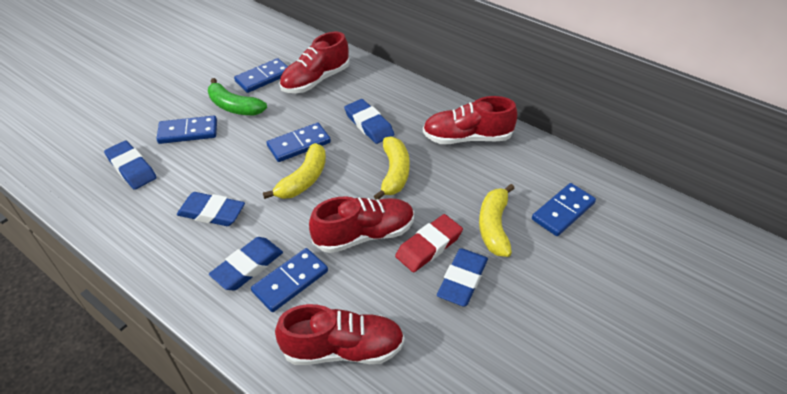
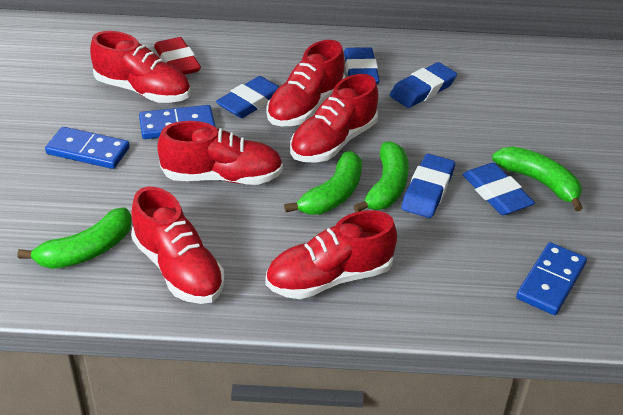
blue domino: [156,116,217,144] [234,58,288,93] [251,248,328,312] [267,123,331,162] [532,183,596,236] = 5 -> [45,127,130,169] [139,105,216,139] [516,242,587,315] = 3
green banana: [208,78,267,115] = 1 -> [18,207,132,269] [284,151,362,215] [353,141,409,212] [492,146,583,211] = 4
red shoe: [275,304,405,365] [279,32,350,93] [309,197,414,253] [423,96,517,144] = 4 -> [90,31,191,103] [131,187,224,304] [157,121,283,185] [265,210,397,299] [266,40,345,126] [290,74,378,163] = 6
yellow banana: [263,143,326,199] [374,136,410,200] [479,184,515,257] = 3 -> none = 0

